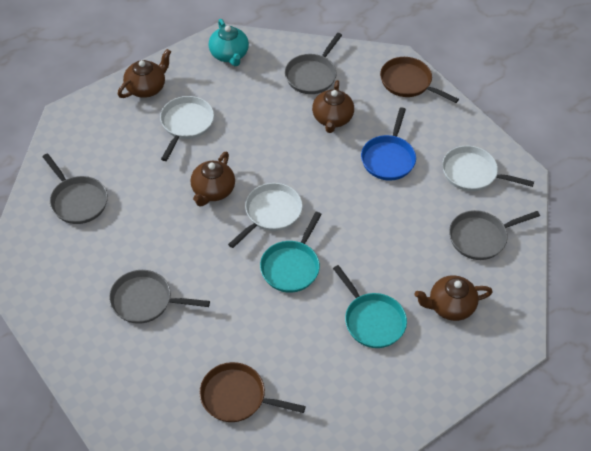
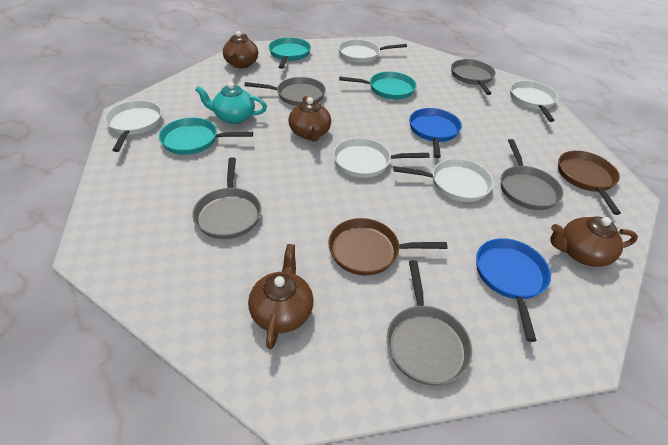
blue pan: [361,107,416,180] = 1 -> [409,108,462,158] [476,238,551,342] = 2
grey pan: [43,153,108,224] [109,270,210,324] [285,33,342,94] [449,210,540,260] = 4 -> [192,157,261,239] [244,77,326,106] [387,260,472,385] [451,59,496,95] [501,139,564,210] = 5
turquoise pan: [260,212,322,293] [333,265,407,348] = 2 -> [159,117,253,155] [269,37,311,69] [339,72,417,99] = 3
white pan: [160,96,214,161] [228,183,303,248] [442,146,534,191] = 3 -> [105,100,162,152] [333,138,430,178] [338,39,407,63] [393,158,494,202] [510,81,559,122] = 5

